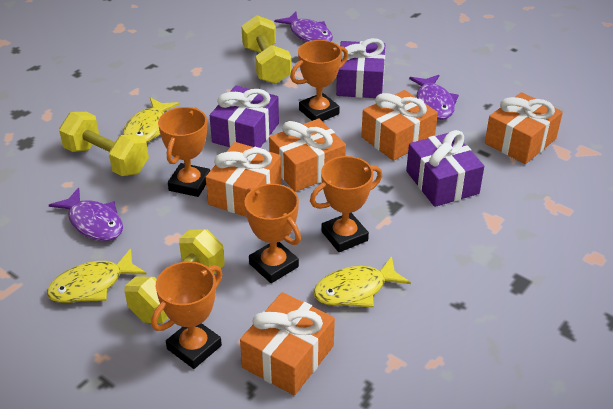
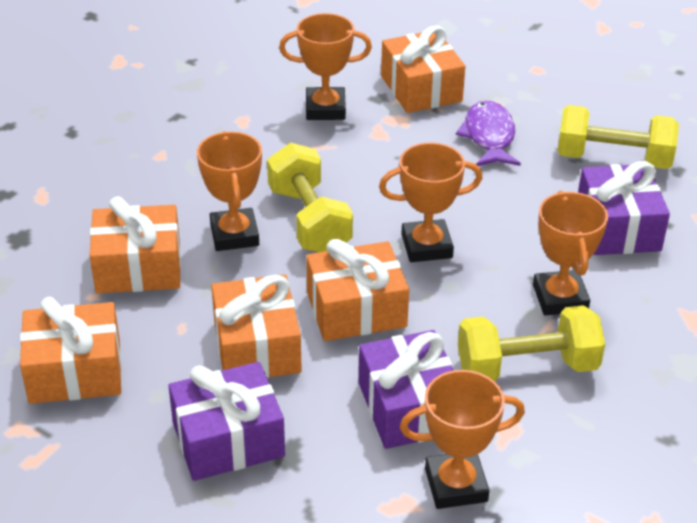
purple fish: [49,187,123,241] [274,12,333,42] [409,75,459,120] = 3 -> [456,100,521,166] = 1
yellow fish: [47,249,147,303] [123,97,179,142] [313,256,411,307] = 3 -> none = 0

